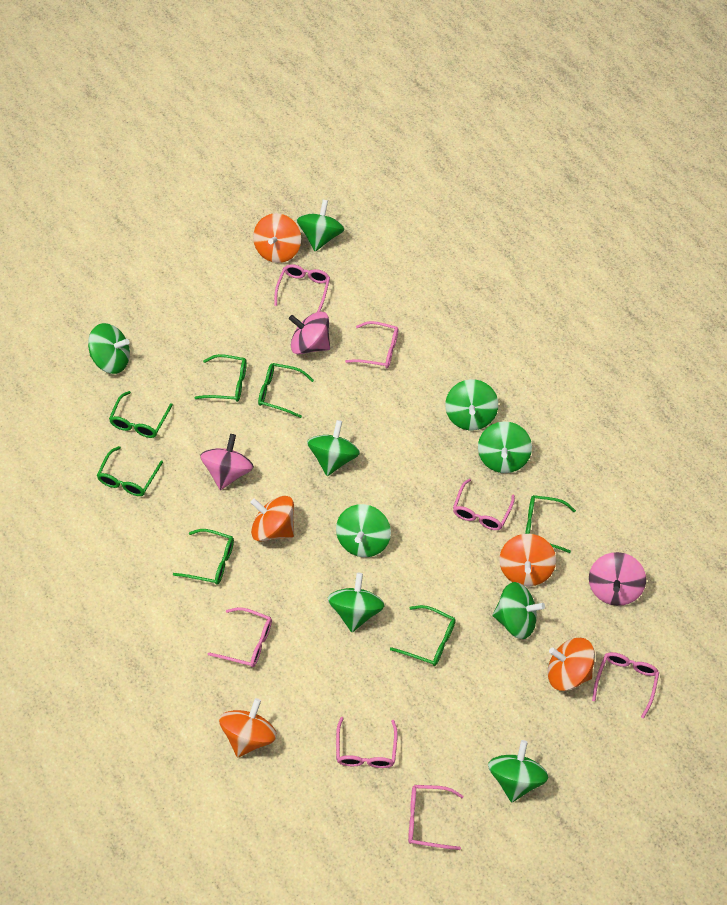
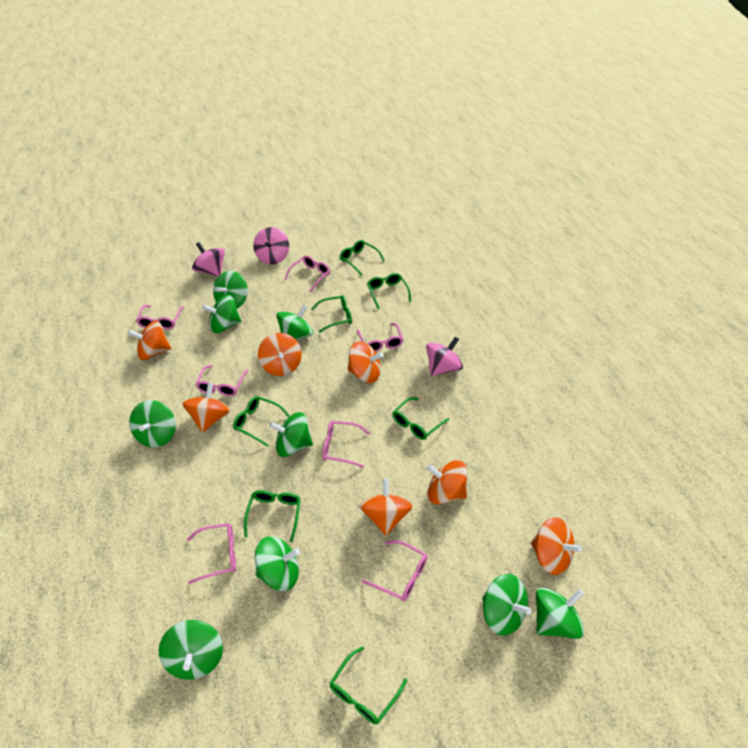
orange spinning top: [219,698,277,758] [250,496,294,541] [253,213,301,263] [499,534,556,587] [548,638,595,691] = 5 -> [128,321,171,360] [183,383,230,433] [258,333,302,376] [348,341,384,383] [359,479,412,536] [427,460,468,505] [531,517,582,575] = 7

